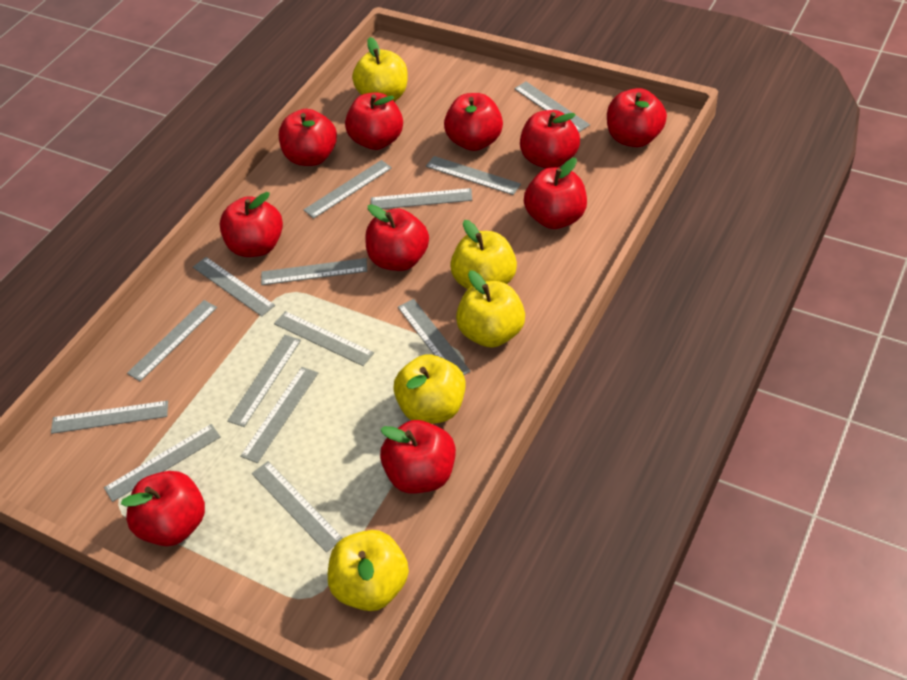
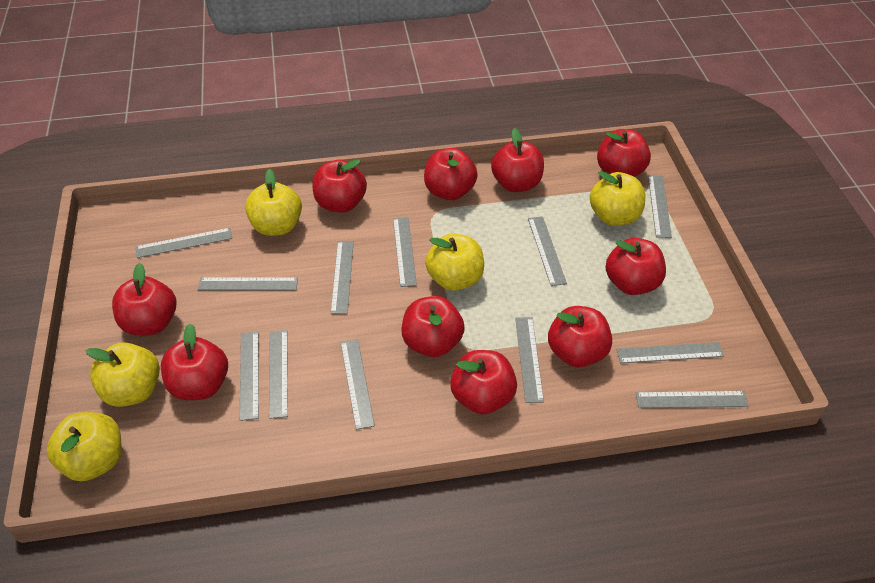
grey ruler: [51,400,168,434] [104,424,221,502] [127,300,217,382] [193,257,275,317] [227,335,301,427] [240,367,318,463] [252,461,343,553] [261,258,367,285] [274,311,374,366] [304,160,392,219] [371,188,472,209] [398,299,471,375] [426,156,521,195] [514,82,590,132] = 14 -> [136,228,232,258] [198,277,298,290] [240,332,259,421] [269,330,288,419] [330,241,354,314] [341,339,375,430] [393,217,417,287] [515,317,544,403] [528,216,567,286] [617,342,724,363] [636,391,749,408] [648,175,672,238] = 12

